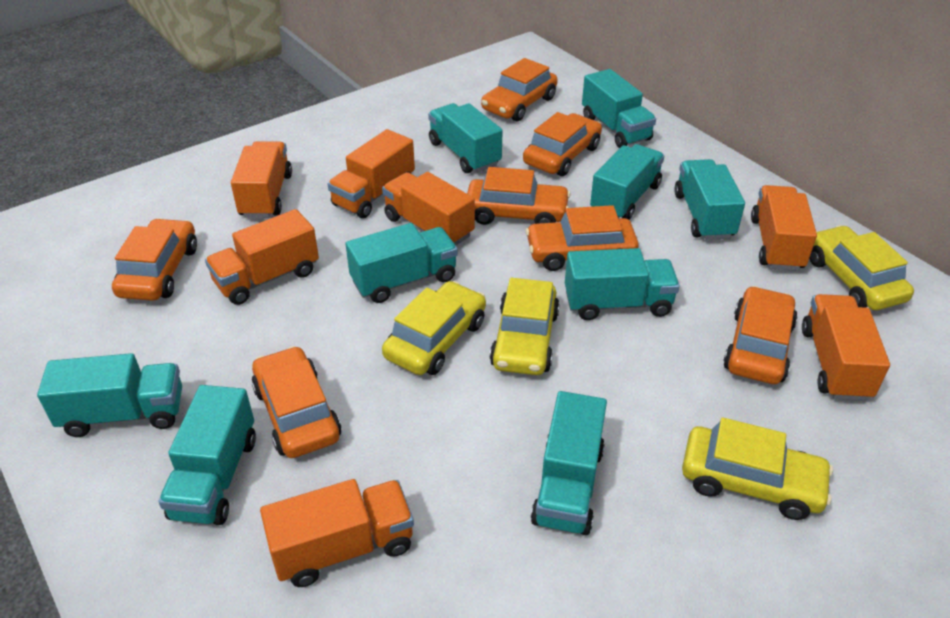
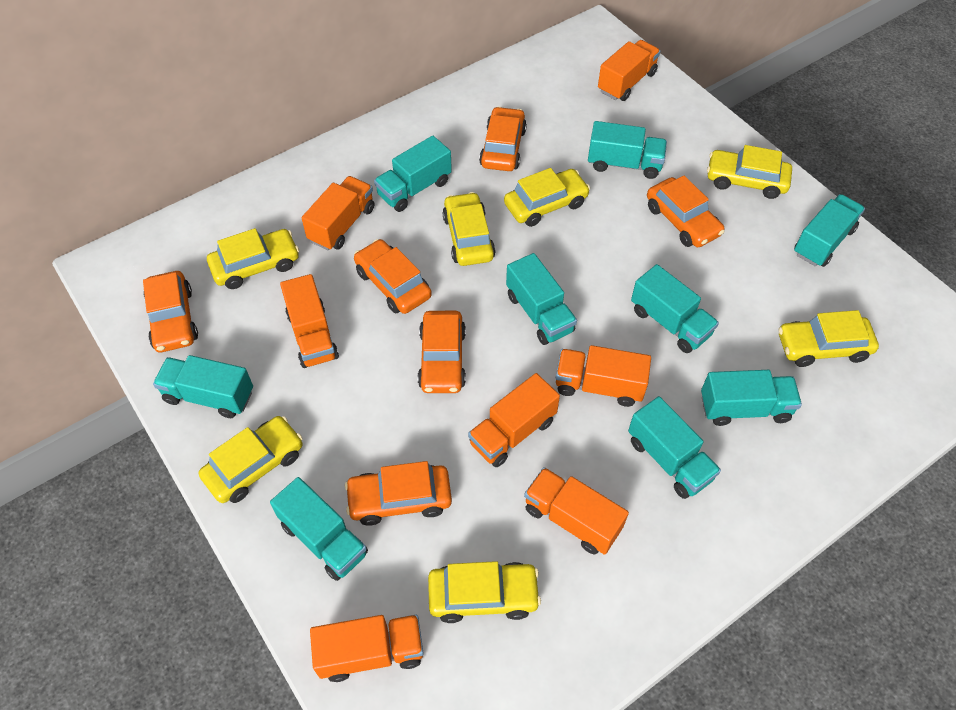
orange car: [112,218,197,301] [252,346,341,458] [467,167,571,225] [481,58,558,121] [523,112,602,176] [525,205,639,271] [723,286,798,384] = 7 -> [143,271,198,352] [345,461,452,526] [354,239,432,314] [418,311,466,393] [479,107,527,171] [647,175,725,247] = 6
yellow car: [382,281,486,375] [490,278,560,375] [682,417,833,520] [809,225,914,310] = 4 -> [199,416,303,503] [207,228,299,289] [428,561,541,623] [442,192,496,266] [504,168,590,227] [707,145,792,199] [778,310,879,367] = 7

